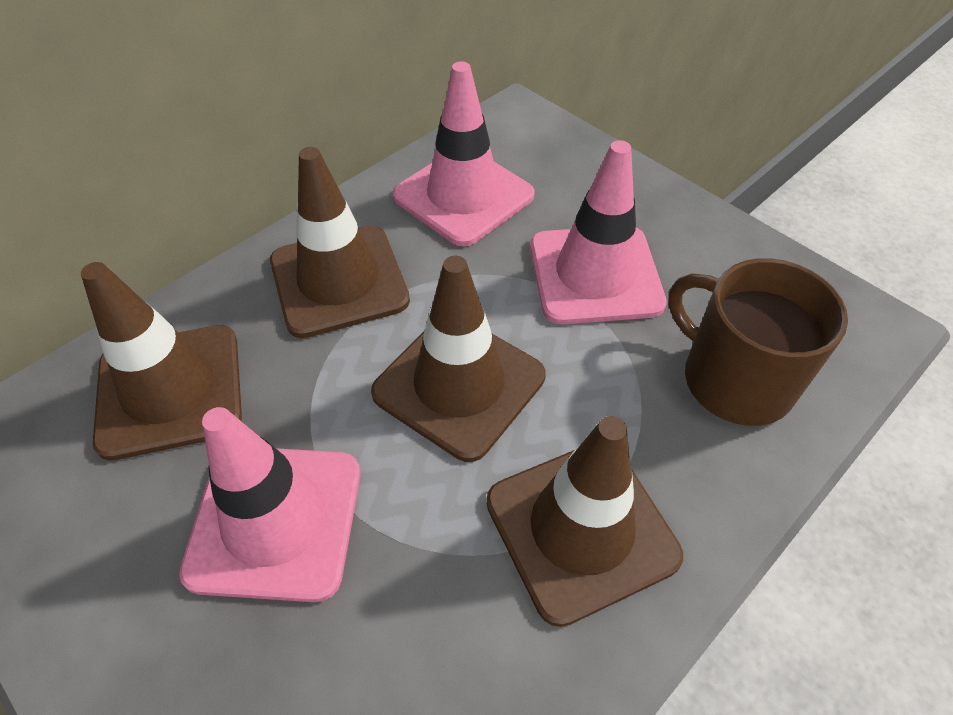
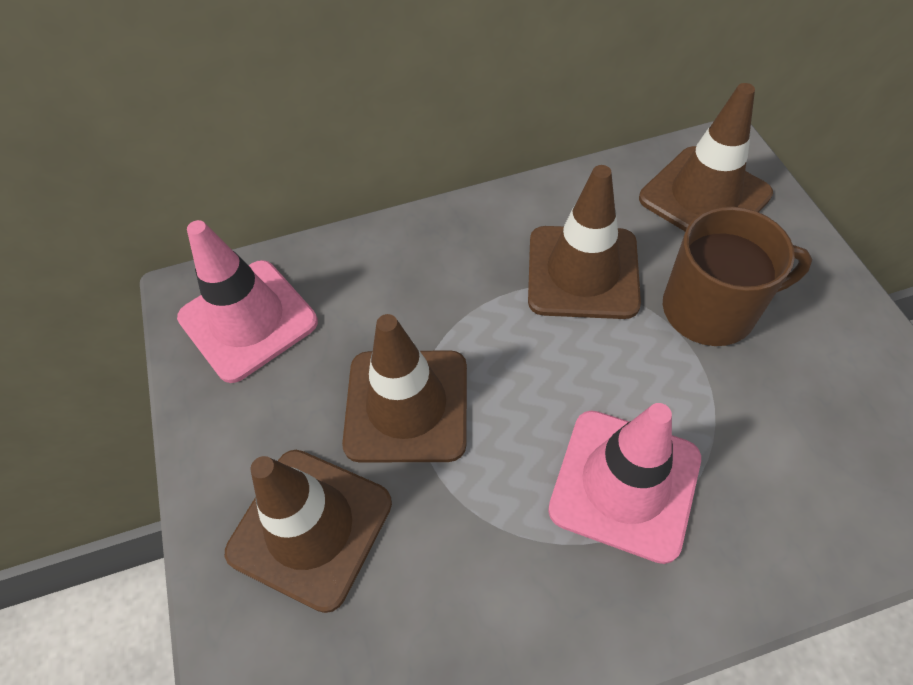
pink traffic cone: [179,407,361,602] [393,62,535,247] [530,140,667,324] = 3 -> [177,220,318,383] [548,403,701,564] = 2

